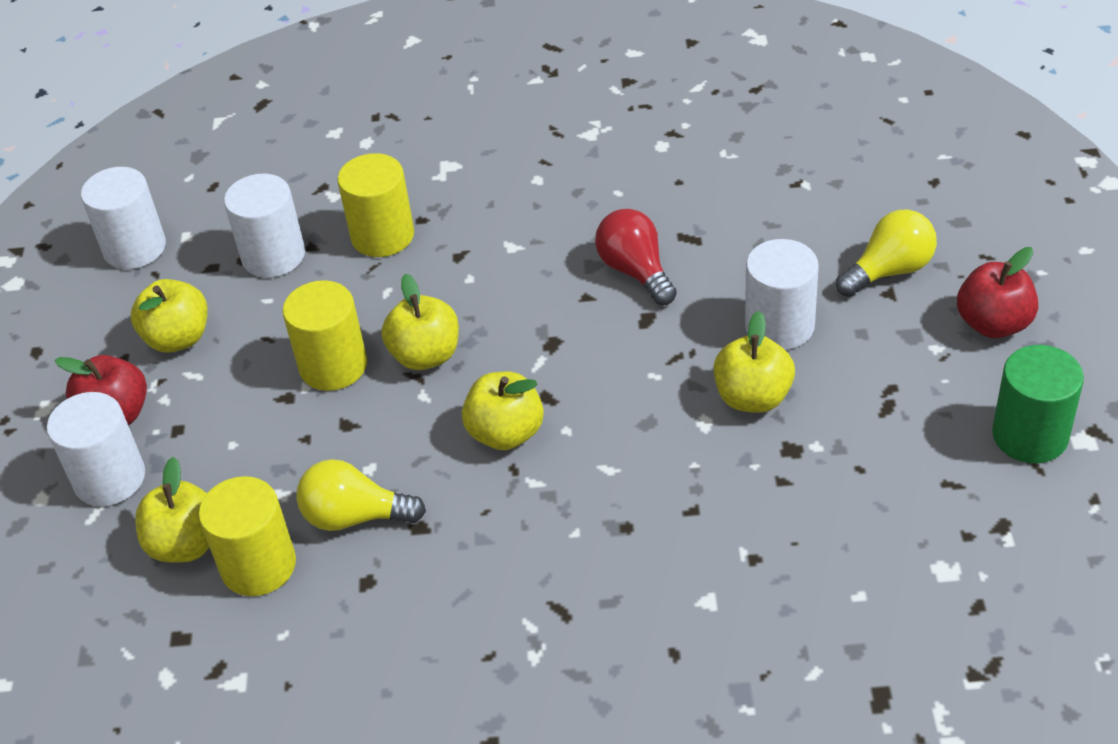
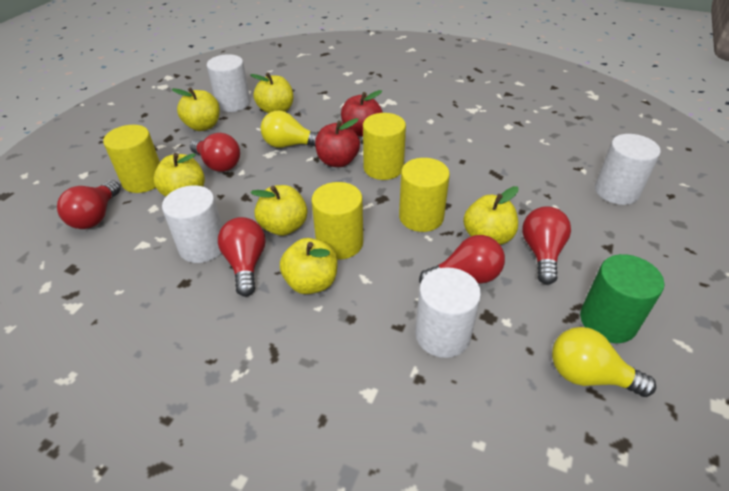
red light bulb: [595,209,677,305] = 1 -> [57,180,120,229] [190,133,240,172] [218,217,266,297] [419,235,505,284] [522,206,571,285] = 5
yellow apple: [131,279,207,353] [135,457,209,563] [381,274,459,370] [462,371,544,450] [714,311,795,413] = 5 -> [153,153,205,196] [171,87,220,131] [250,73,293,114] [251,185,307,236] [280,238,338,294] [463,186,519,245] = 6
yellow cylinder: [199,476,296,596] [282,280,367,391] [338,153,414,257] = 3 -> [103,125,160,193] [312,182,363,260] [363,113,406,180] [399,158,450,232] = 4

